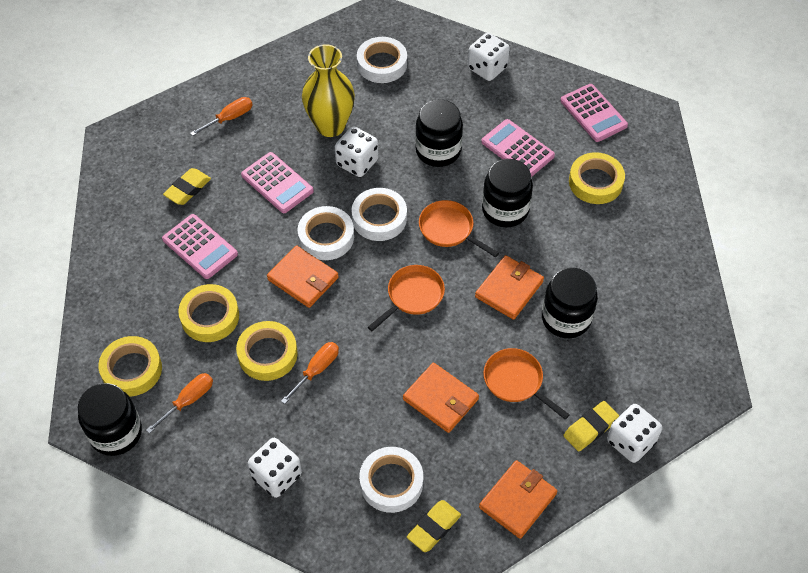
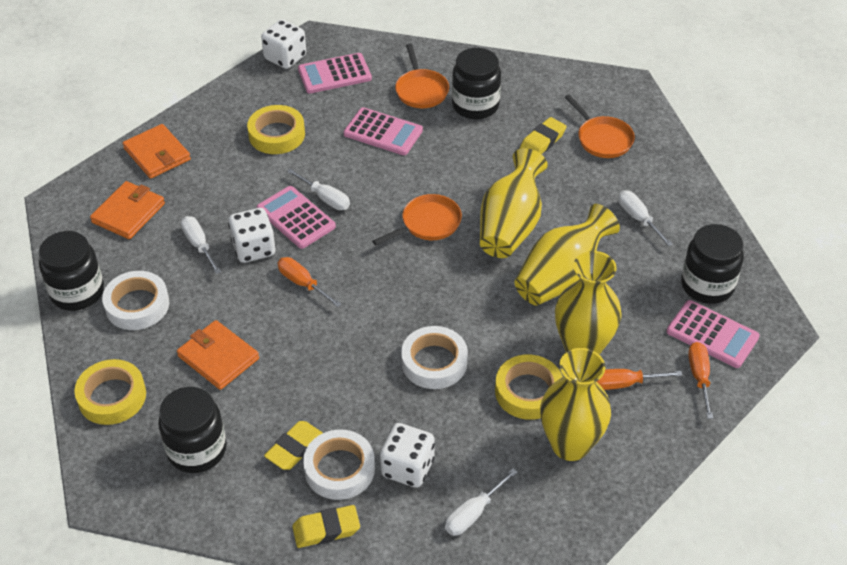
orange wallet: [267,246,339,308] [403,363,479,433] [475,255,544,320] [479,460,557,539] = 4 -> [90,181,165,239] [122,124,191,179] [177,320,259,390] = 3
white dice: [247,438,302,498] [335,126,379,177] [468,33,510,81] [607,404,662,463] = 4 -> [228,208,276,263] [261,19,306,69] [380,423,435,488] = 3
white screwdriver: none = 0 -> [181,216,221,274] [287,169,350,210] [445,469,518,536] [618,190,673,246] = 4
white tape: [298,206,354,260] [352,188,407,241] [357,37,407,83] [359,447,423,513] = 4 -> [102,271,169,330] [303,430,375,500] [401,326,468,389] = 3
yellow tape: [98,336,162,397] [178,284,239,342] [236,321,298,381] [569,152,625,204] = 4 -> [74,359,146,425] [247,105,305,154] [495,355,563,420] = 3
yellow vase: [302,44,355,137] = 1 -> [480,148,547,258] [514,204,620,306] [540,348,611,461] [555,251,622,355] = 4

